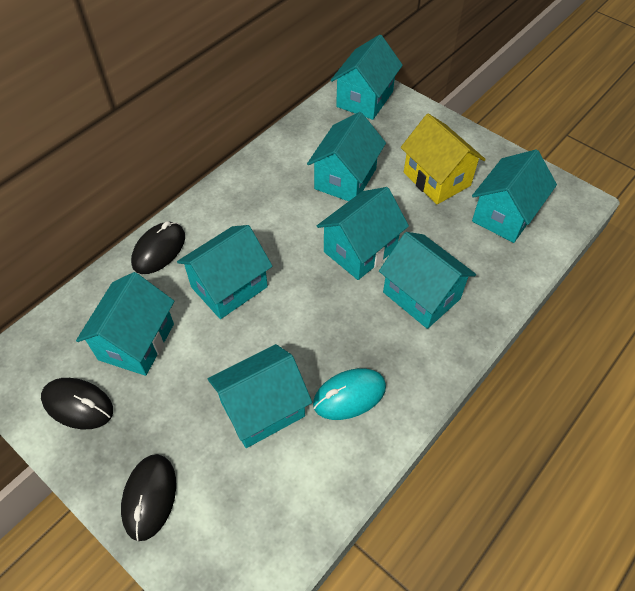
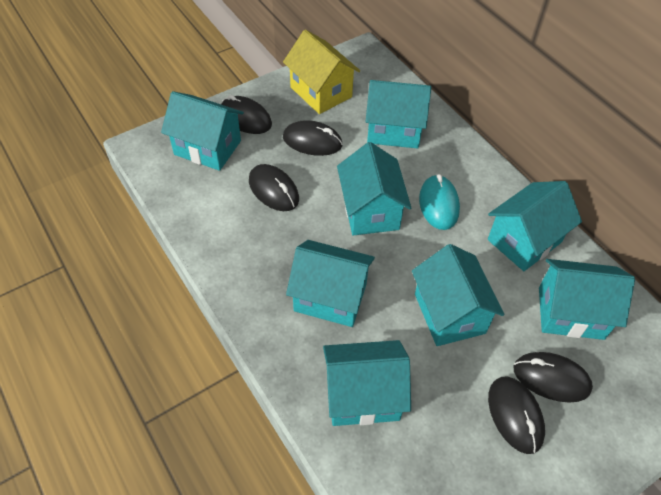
black mouse: [41,378,113,429] [121,454,176,541] [131,221,185,274] = 3 -> [221,95,272,134] [249,164,299,211] [283,120,343,156] [488,377,545,454] [514,352,593,403] = 5

